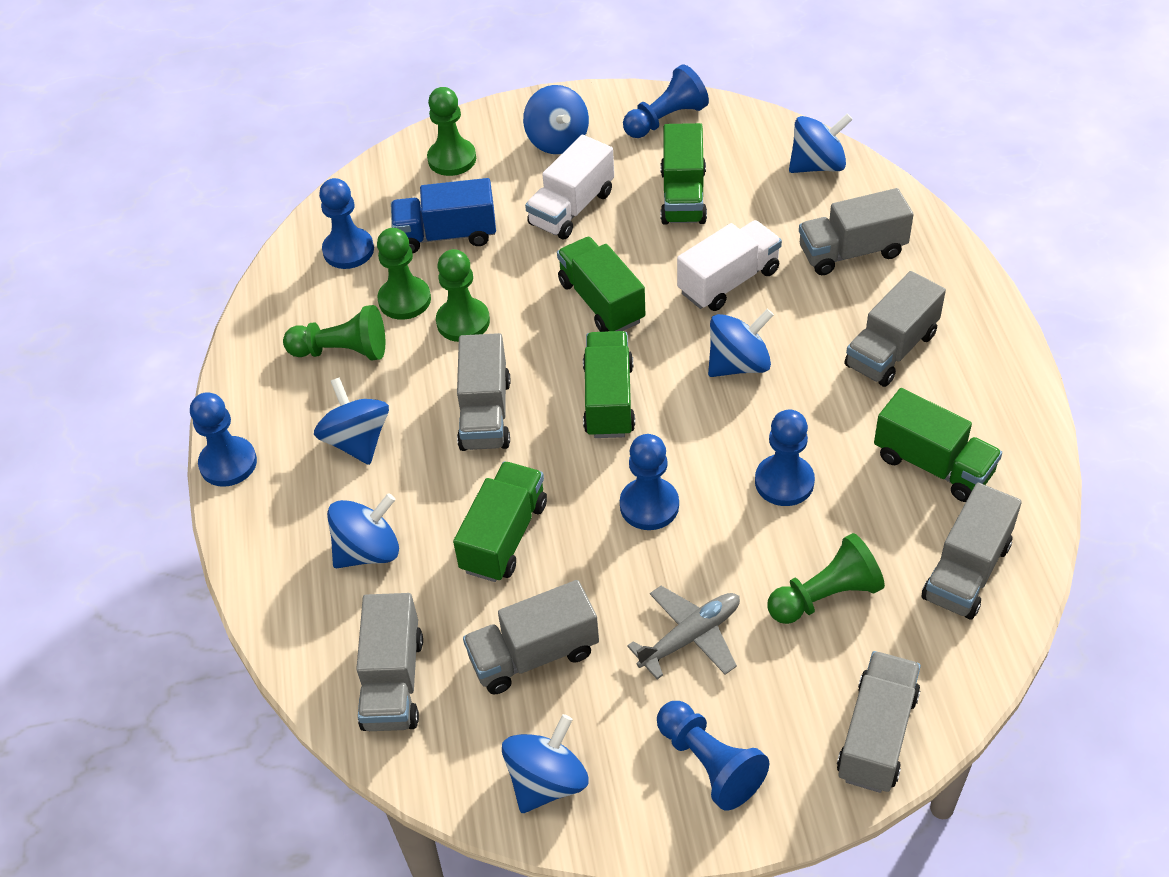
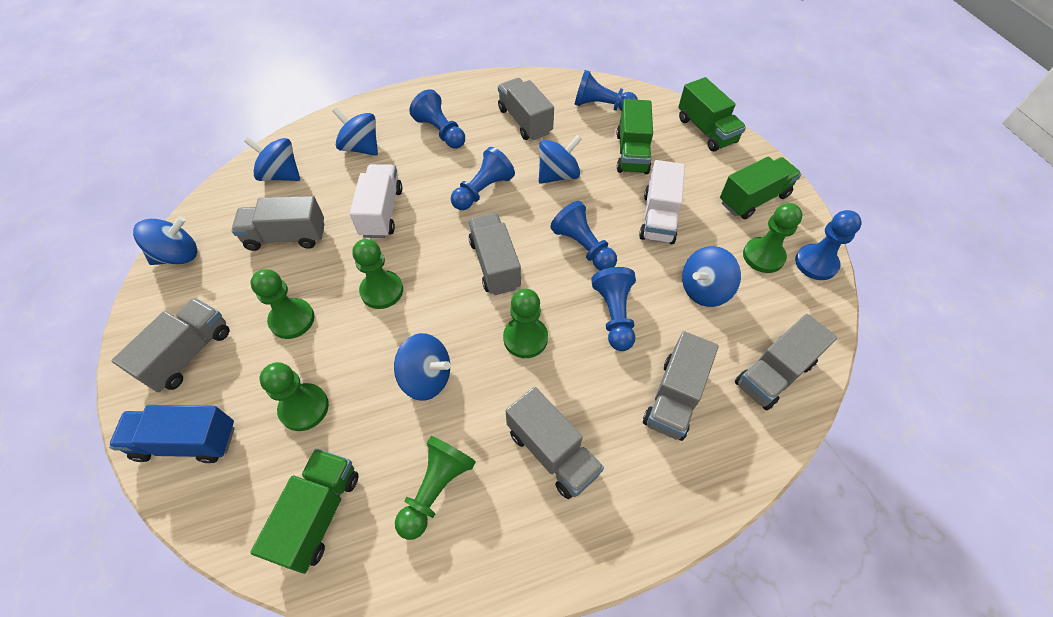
green pawn: [283,305,385,360] [377,228,431,320] [427,87,476,176] [436,249,490,342] [767,533,885,624] = 5 -> [250,269,314,339] [260,362,329,431] [352,239,403,309] [395,436,476,540] [503,289,548,358] [743,203,803,273] = 6
green truck: [453,461,547,582] [557,237,645,332] [583,331,635,438] [660,123,707,225] [874,388,1002,502] = 5 -> [250,449,359,574] [616,99,653,174] [678,77,746,152] [720,157,801,219] = 4
grey plane: [627,586,740,679] = 1 -> none = 0

